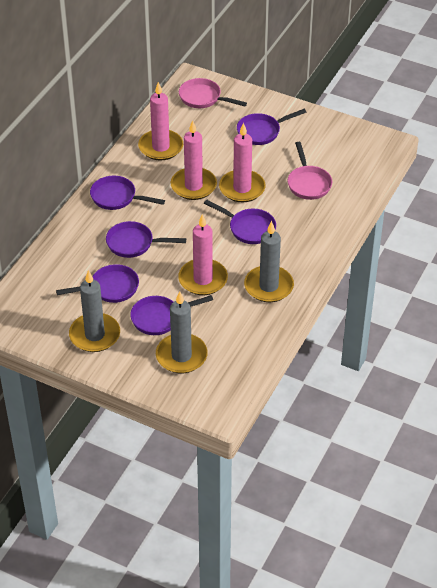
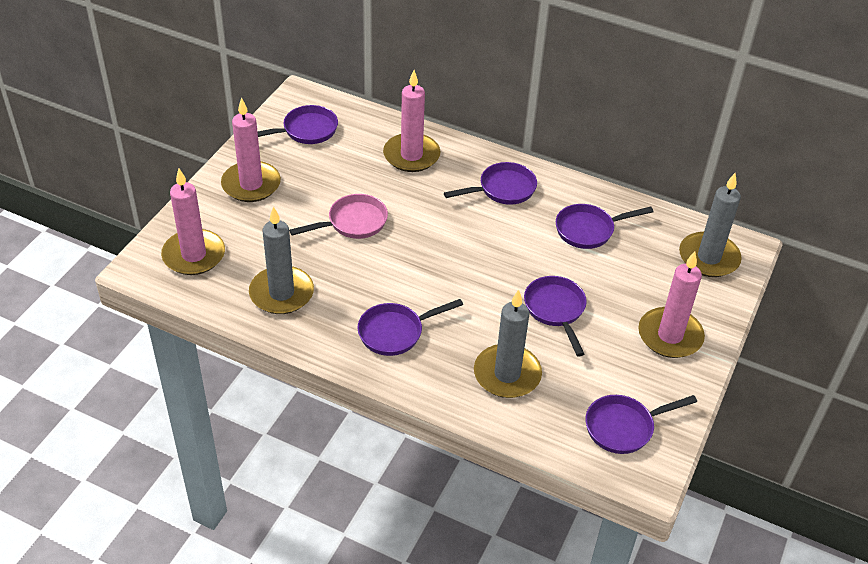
pink pan: [179,78,247,108] [288,142,332,200] = 2 -> [289,194,388,239] = 1

